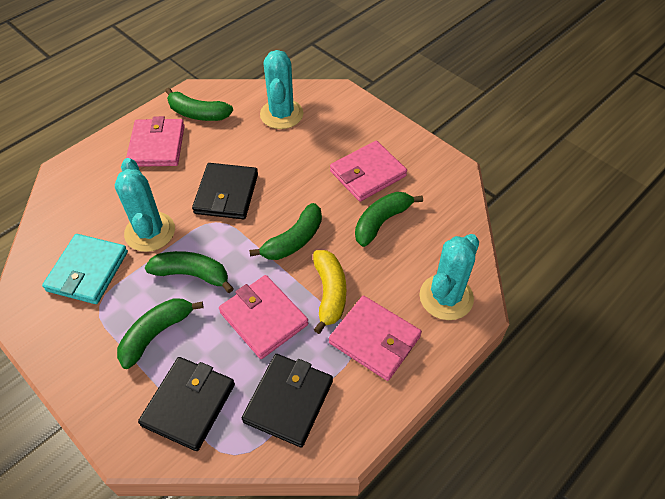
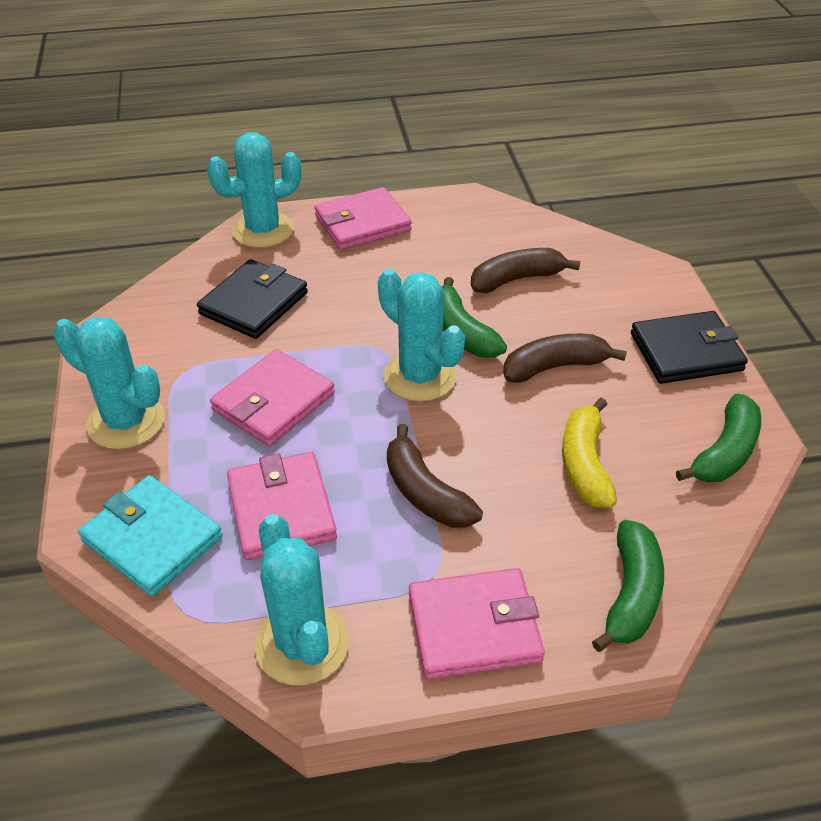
black wallet: [138,357,235,451] [192,163,258,219] [242,354,333,448] = 3 -> [197,259,308,339] [631,311,748,384] = 2
brown banana: none = 0 -> [387,424,483,528] [471,248,580,293] [503,334,627,383] = 3
green banana: [117,298,204,369] [145,251,234,293] [165,88,233,121] [249,203,322,260] [355,192,423,247] = 5 -> [441,277,507,358] [592,520,664,652] [676,394,761,482] = 3
turquoise cactus: [114,158,175,252] [260,50,303,129] [419,234,479,320] = 3 -> [53,317,165,450] [207,132,301,248] [254,514,349,685] [378,269,465,402] = 4

